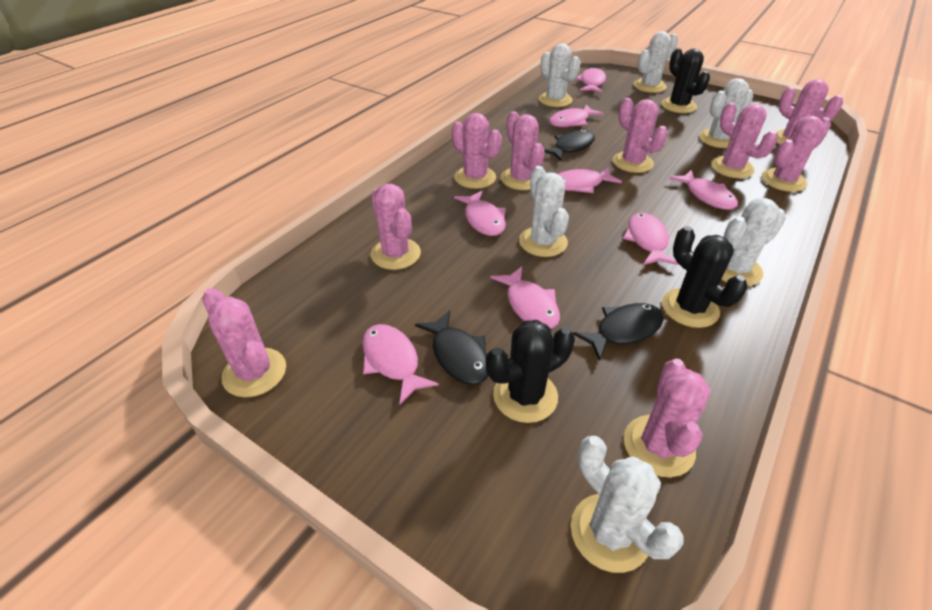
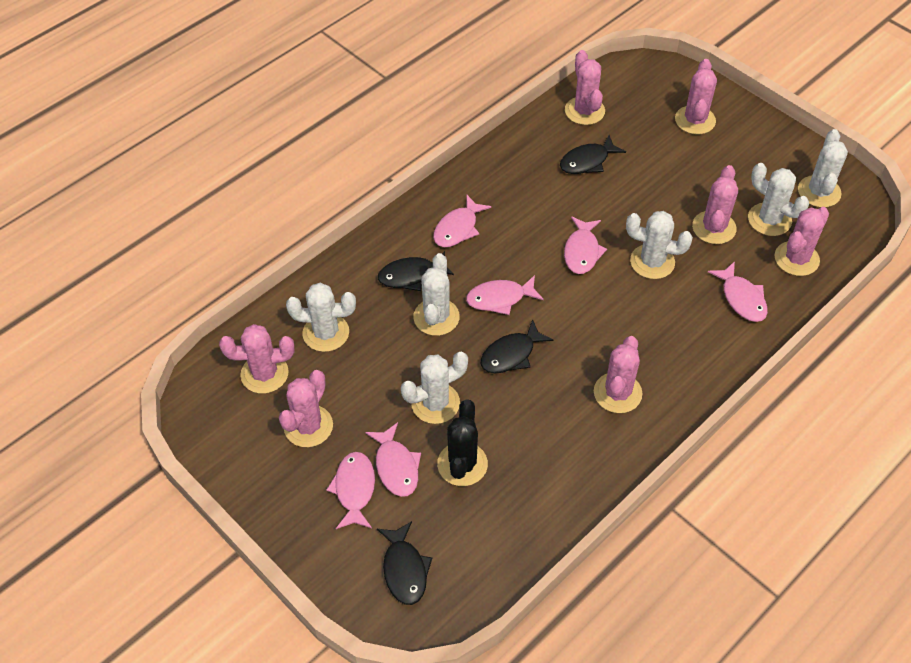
black cactus: [486,320,575,423] [661,48,710,113] [662,226,747,328] = 3 -> [437,399,488,486] = 1
black fish: [415,310,488,385] [544,129,595,161] [573,303,664,361] = 3 -> [377,521,432,605] [378,251,454,291] [481,319,554,373] [560,135,626,174] = 4
pink cactus: [202,288,286,397] [371,184,421,270] [452,113,502,189] [501,111,545,190] [613,98,668,173] [624,359,711,477] [711,102,778,178] [762,116,831,192] [776,79,843,145] = 9 -> [219,324,295,394] [279,370,333,447] [565,50,605,125] [594,336,642,413] [675,59,717,134] [692,165,738,244] [775,207,829,276] = 7
pink fish: [362,324,439,405] [454,191,506,236] [491,266,560,329] [549,104,603,127] [558,167,622,193] [576,67,606,93] [623,213,678,265] [669,170,738,210] = 8 -> [326,452,375,529] [365,422,421,497] [433,195,491,247] [466,275,544,315] [564,216,607,274] [708,261,768,322] = 6

